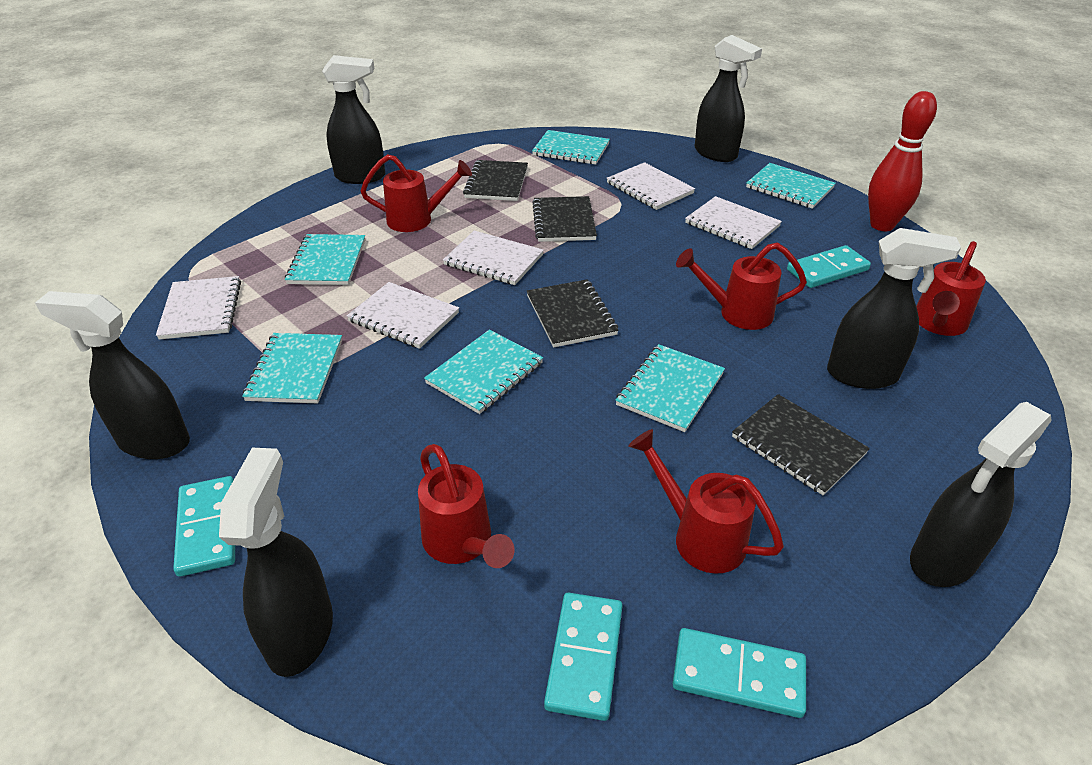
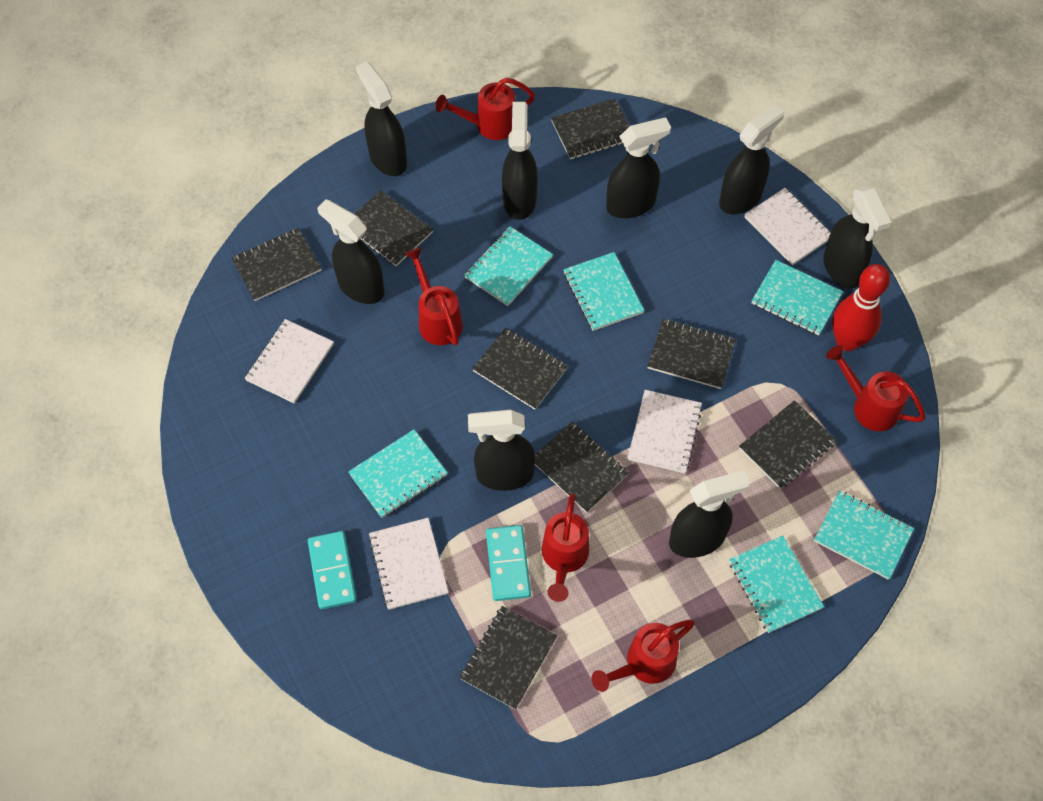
black notebook: [463,160,528,201] [526,279,619,348] [532,196,597,242] [732,394,870,496] = 4 -> [231,228,321,301] [355,190,433,266] [460,606,557,710] [472,328,568,410] [535,421,629,513] [551,98,630,160] [648,319,736,389] [739,400,837,489] = 8
black spray bottle: [35,291,190,459] [219,448,333,677] [322,55,385,184] [695,35,762,162] [827,228,961,389] [910,402,1052,587] = 6 -> [317,199,385,304] [356,61,407,176] [468,410,535,491] [502,102,538,220] [606,117,671,218] [669,470,750,558] [719,104,784,214] [823,186,891,289] = 8
turquoise domino: [173,476,235,577] [544,593,623,721] [673,628,806,718] [787,245,871,288] = 4 -> [308,531,357,609] [486,525,531,601] = 2
white notebook: [156,276,241,340] [347,282,459,349] [443,231,544,285] [607,162,695,210] [685,196,782,249] = 5 -> [245,319,334,404] [368,518,449,610] [628,390,703,473] [744,188,831,265] = 4

